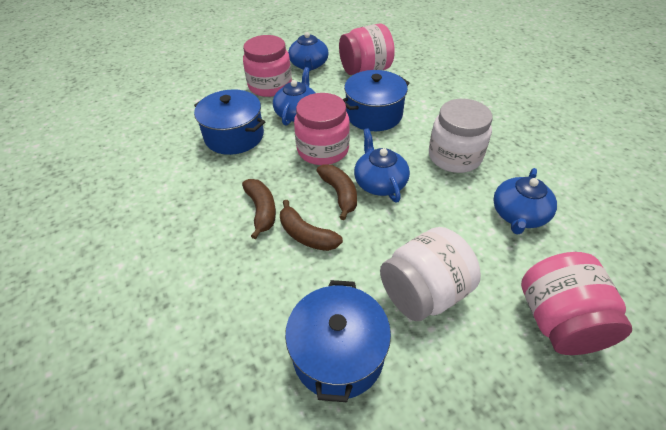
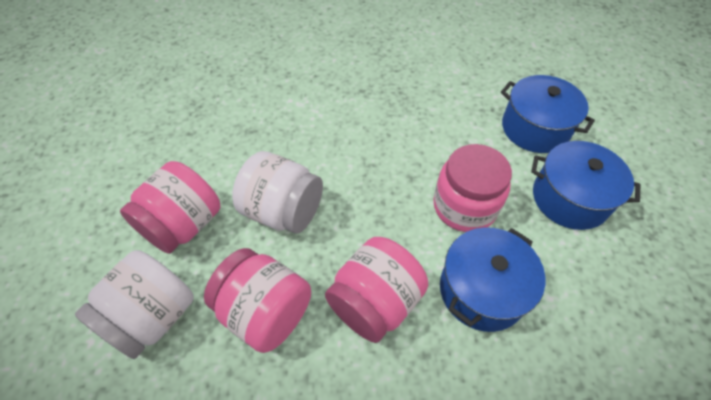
blue teapot: [273,67,316,126] [288,32,329,71] [354,128,410,202] [493,168,557,235] = 4 -> none = 0
brown banana: [242,179,276,239] [280,200,343,251] [316,164,357,220] = 3 -> none = 0

